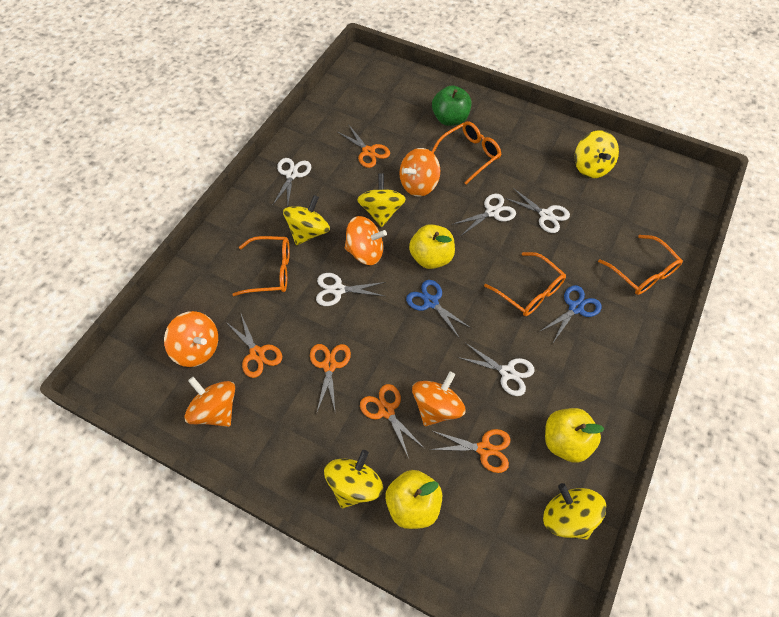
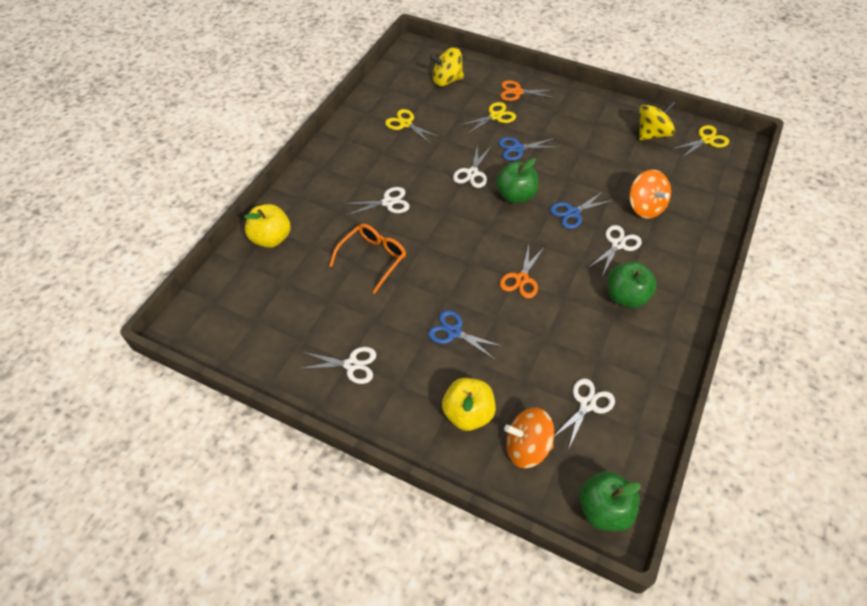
blue scissors: [406,280,472,339] [539,285,602,341] = 2 -> [428,310,503,359] [498,137,560,161] [550,192,613,229] = 3
green apple: [432,85,471,126] = 1 -> [496,158,538,203] [579,471,641,531] [607,262,657,308] = 3
orange glasses: [232,236,290,296] [431,121,502,184] [484,252,566,316] [598,235,683,295] = 4 -> [329,224,406,294] = 1
orange scissors: [225,314,282,378] [310,344,351,414] [338,124,390,168] [360,384,425,458] [429,429,510,473] = 5 -> [500,80,556,101] [500,244,545,298] = 2
orange spinning top: [164,311,218,367] [184,377,235,427] [345,216,387,265] [399,148,440,197] [412,372,466,426] = 5 -> [504,408,554,468] [629,170,671,218] = 2
yellow apple: [385,470,442,529] [409,224,455,269] [545,408,604,463] = 3 -> [244,204,291,248] [442,378,496,431] = 2
yellow scissors: none = 0 -> [385,109,440,144] [459,102,516,134] [672,125,729,158] = 3
yellow spinning top: [283,195,330,245] [324,450,383,508] [357,174,406,227] [543,483,606,540] [574,130,619,178] = 5 -> [429,47,464,87] [639,100,676,140] = 2

